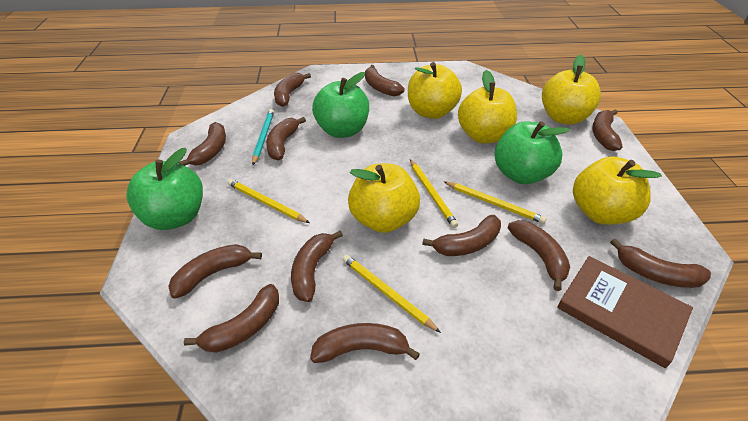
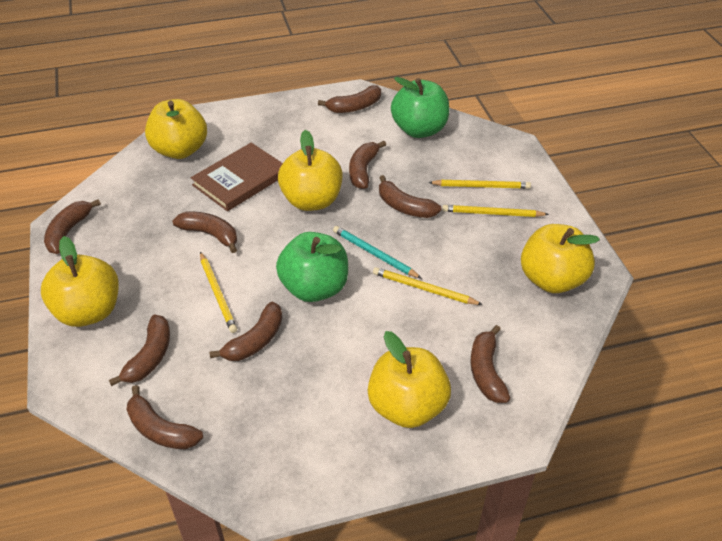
brown banana: [168,244,262,299] [179,122,226,166] [184,284,279,353] [266,117,306,160] [274,73,311,107] [291,231,343,302] [310,323,420,363] [365,65,405,96] [422,215,501,256] [508,220,570,291] [592,110,623,151] [610,238,711,288] = 12 -> [44,199,101,254] [109,314,170,386] [127,385,203,449] [172,212,237,253] [209,301,282,361] [318,86,381,113] [349,141,386,189] [379,175,441,218] [470,325,510,403] = 9
green apple: [126,148,203,230] [312,72,369,138] [495,121,570,184] = 3 -> [276,232,348,302] [391,77,449,138] = 2

